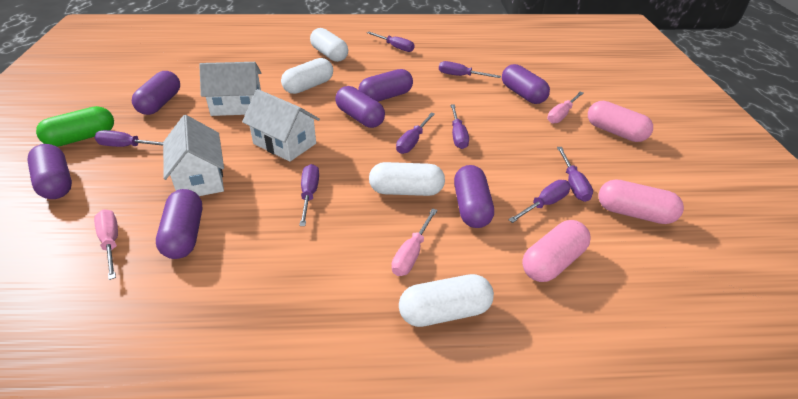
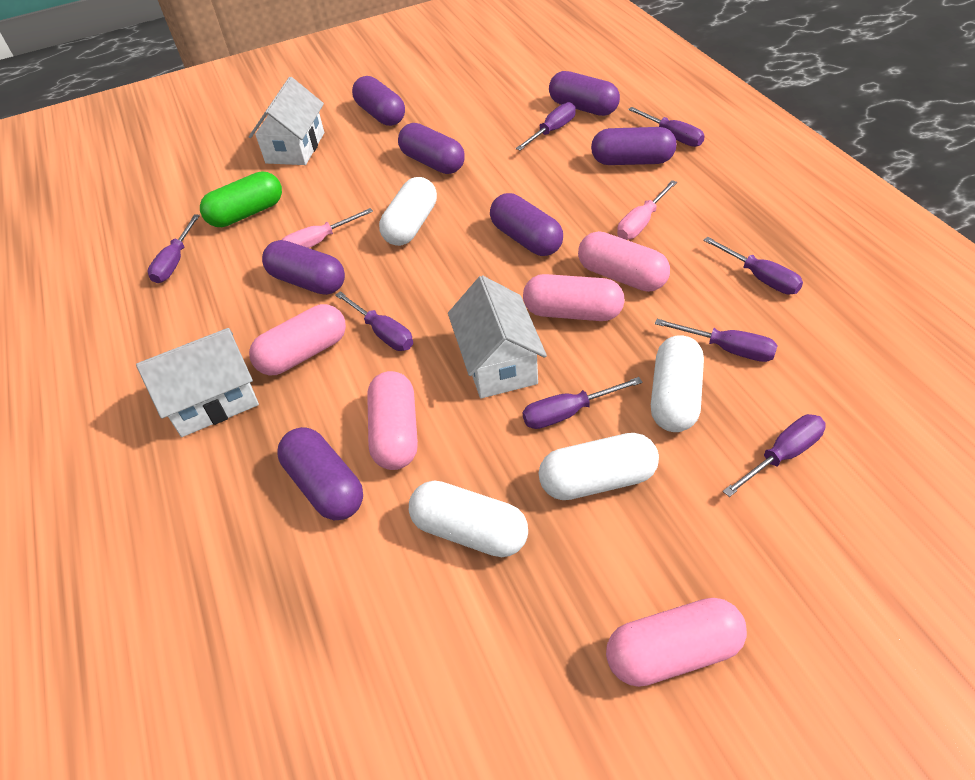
pink capsule: [522,220,591,282] [588,101,653,142] [598,179,684,224] = 3 -> [249,304,346,376] [367,371,418,470] [523,274,625,321] [578,231,670,292] [606,598,747,687] = 5
pink screwdriver: [94,210,118,280] [392,208,437,276] [547,92,584,124] = 3 -> [282,208,373,248] [617,180,677,240] = 2

